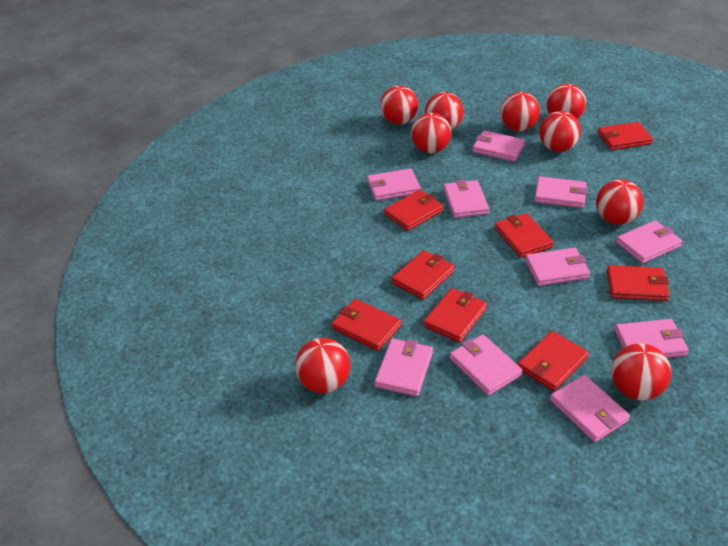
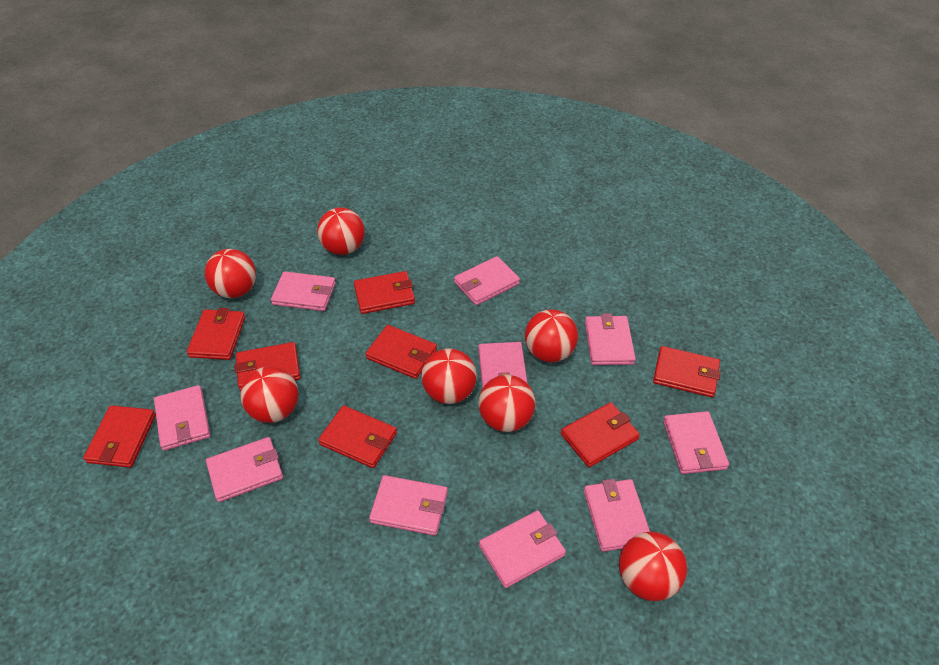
red ball: [295,338,350,394] [380,86,418,124] [411,113,451,153] [425,92,464,130] [500,92,540,132] [539,111,581,152] [546,84,586,119] [596,179,644,225] [611,343,671,401] = 9 -> [205,249,256,298] [240,366,299,423] [317,208,365,255] [421,349,477,404] [478,375,535,432] [525,309,578,362] [619,532,687,601] = 7

